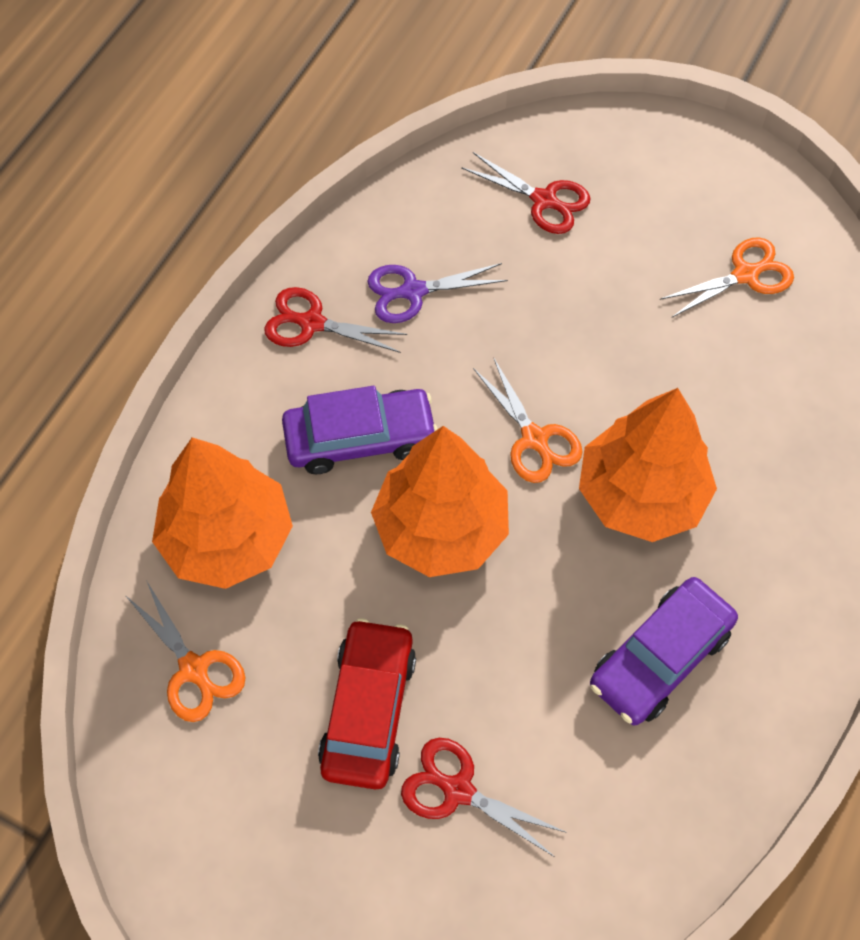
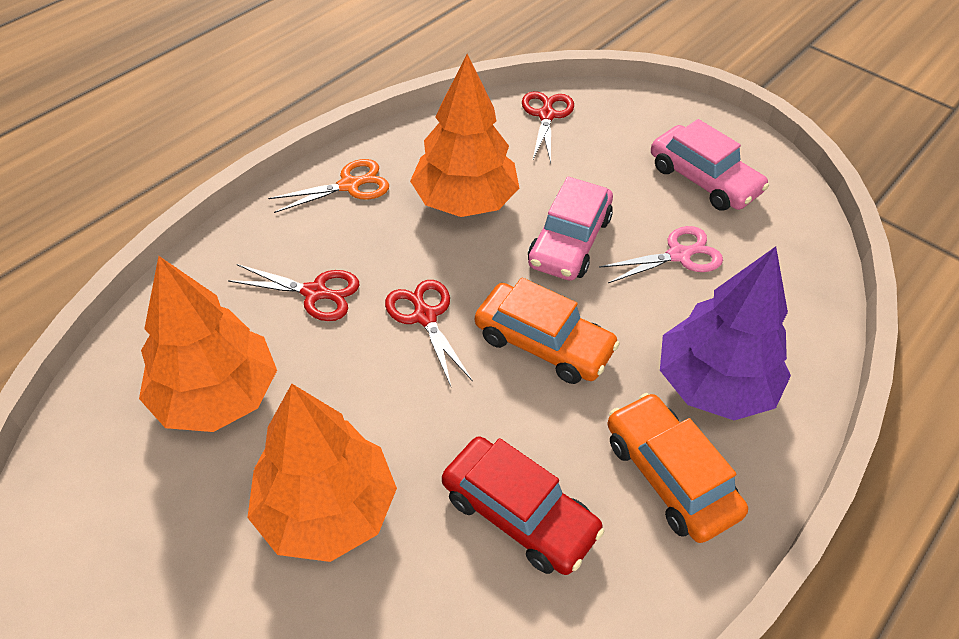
orange car: none = 0 -> [475,277,620,384] [608,393,748,543] = 2
orange scissors: [125,580,245,722] [473,357,583,483] [660,237,794,318] = 3 -> [268,159,389,213] = 1
pink car: none = 0 -> [528,177,613,281] [651,119,769,211] = 2
pink scissors: none = 0 -> [599,226,723,283] = 1
purple car: [282,386,438,474] [590,577,738,725] = 2 -> none = 0
purple scissors: [367,263,508,323] = 1 -> none = 0
purple tree: none = 0 -> [660,246,791,420] = 1

